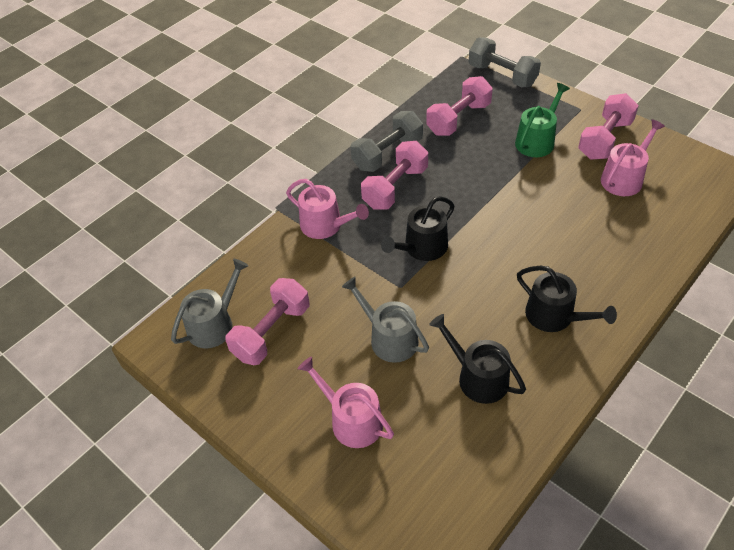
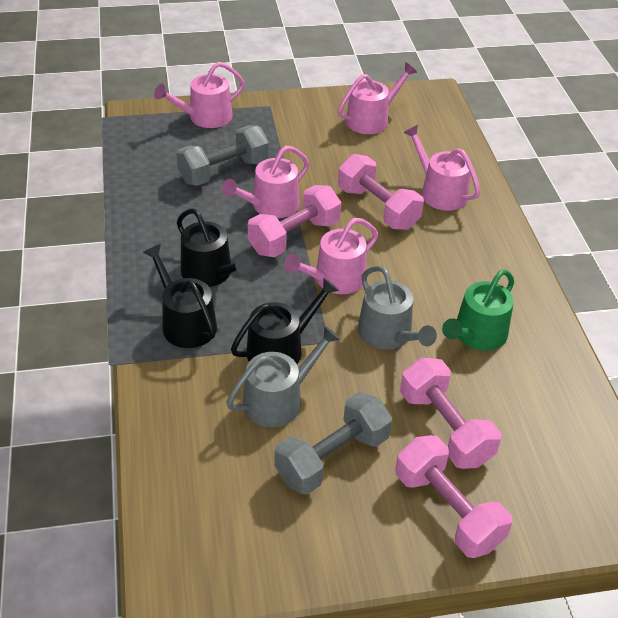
pink watering can: [286,179,369,239] [298,357,394,448] [601,119,665,196] = 3 -> [154,62,245,128] [222,146,309,218] [284,218,378,294] [338,62,417,134] [403,125,480,211] = 5

